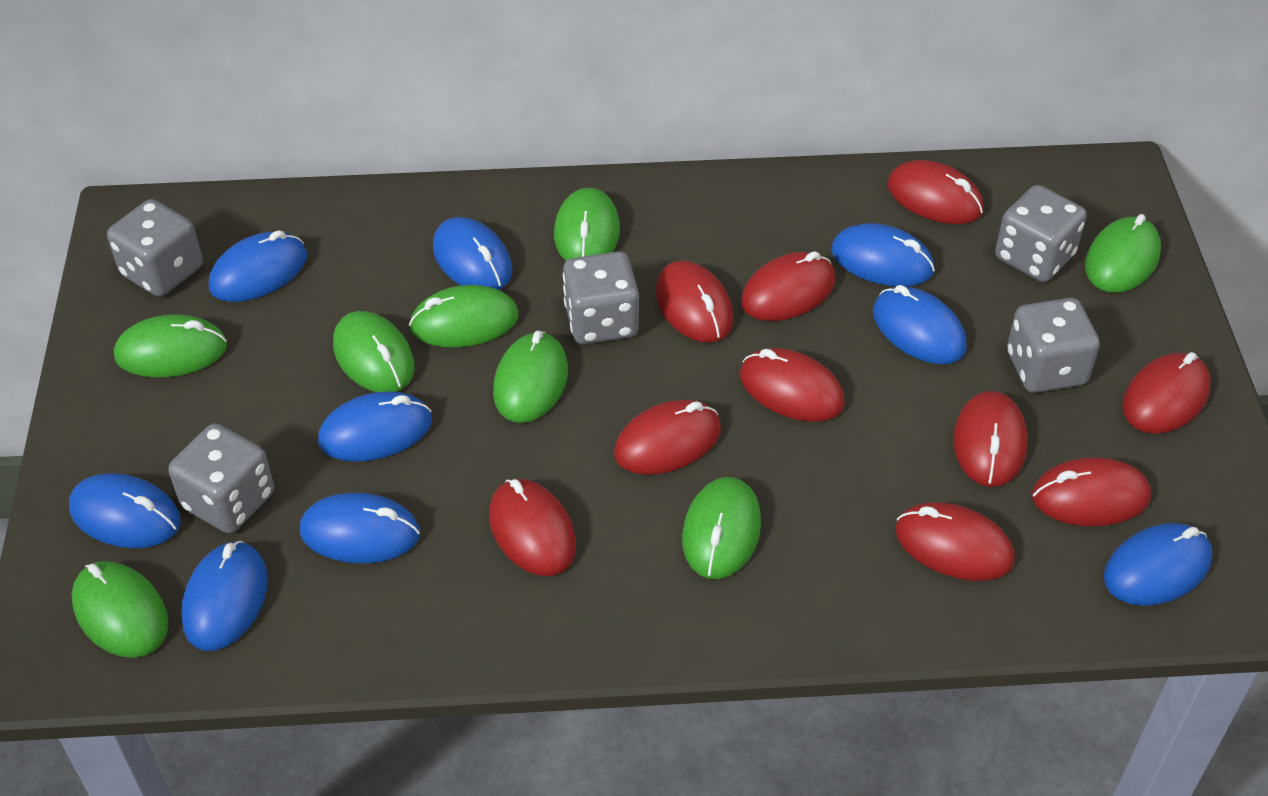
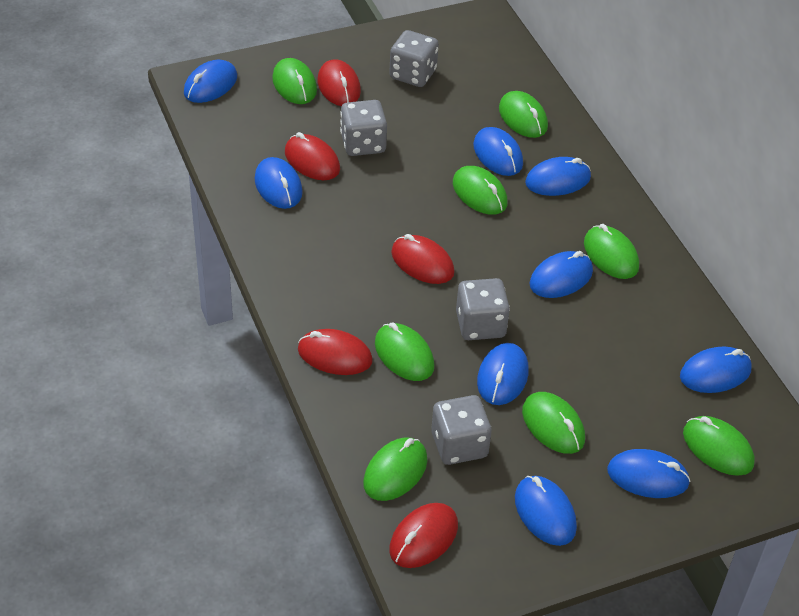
grey dice: [107,199,203,297] [168,423,274,533] [563,252,639,344] [995,185,1087,282] [1007,298,1100,393] = 5 -> [340,100,387,156] [389,30,439,87] [431,395,492,465] [456,278,510,340] = 4
red mouse: [489,479,576,576] [614,400,721,475] [655,260,733,343] [740,348,845,422] [741,251,836,321] [887,160,984,224] [895,502,1015,581] [953,391,1028,487] [1032,457,1151,526] [1122,352,1211,434] = 10 -> [285,132,340,180] [298,329,373,375] [317,59,361,106] [389,503,458,568] [391,234,455,284] = 5

